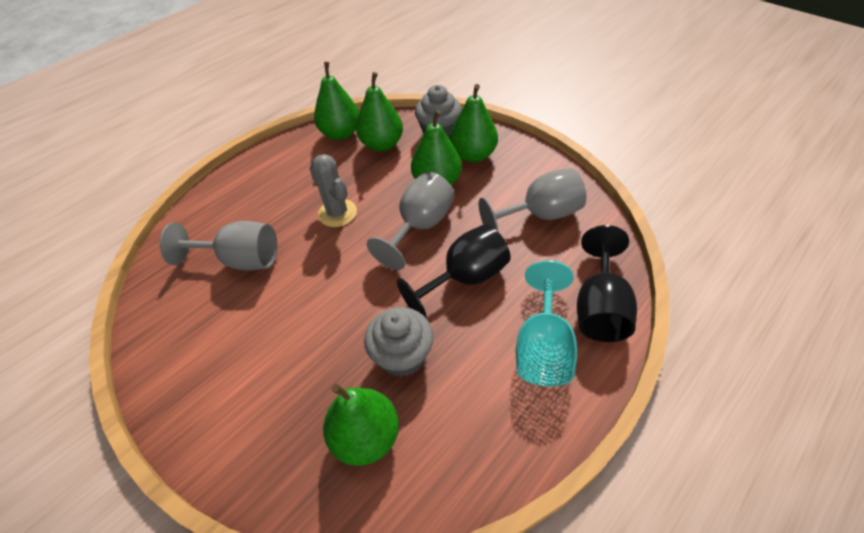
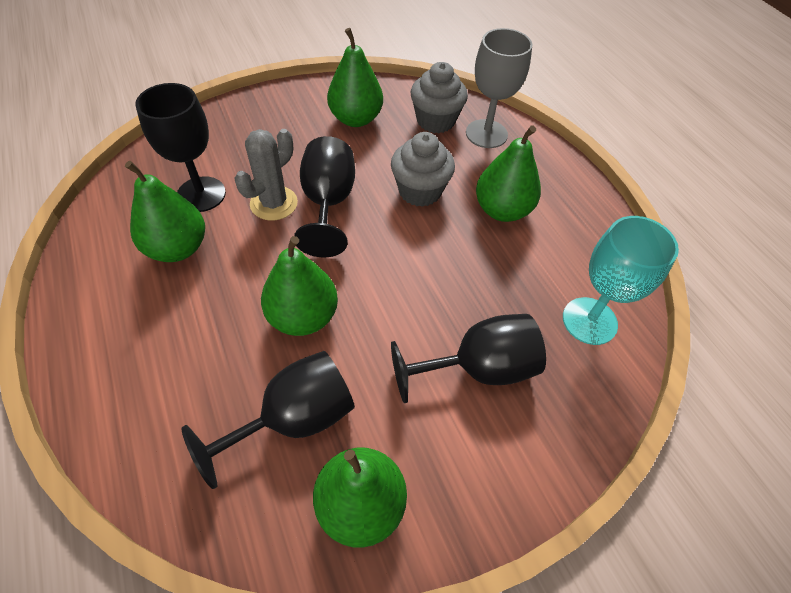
black goblet: [397,224,511,318] [577,225,637,342] = 2 -> [135,83,226,212] [182,351,355,489] [294,136,355,257] [391,314,546,403] = 4
grey goblet: [160,221,277,270] [367,172,455,270] [479,168,587,231] = 3 -> [466,28,532,148] = 1

